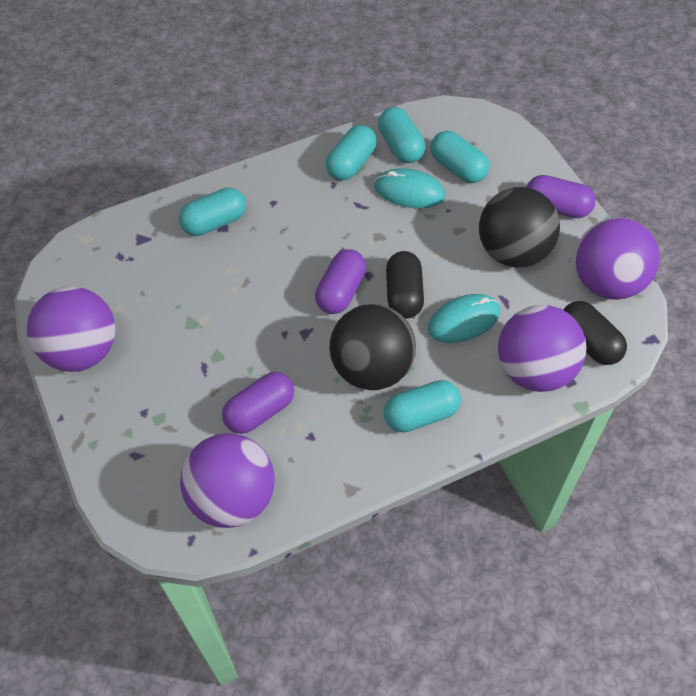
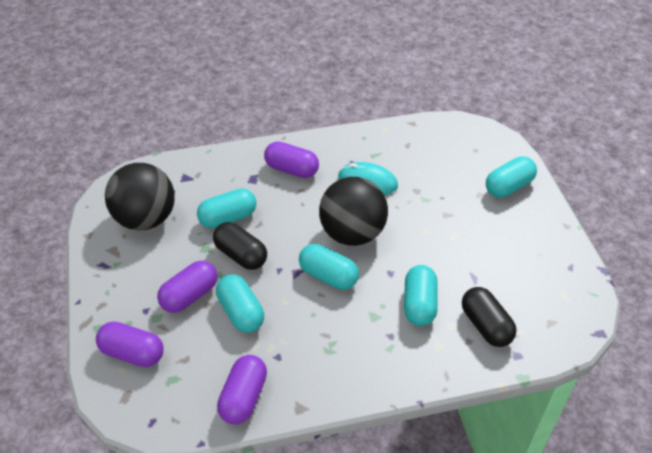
purple ball: [27,286,115,372] [180,433,275,528] [498,305,587,392] [574,217,659,300] = 4 -> none = 0
purple capsule: [222,372,294,434] [315,249,366,314] [526,175,596,218] = 3 -> [96,321,164,367] [157,260,218,313] [217,355,267,424] [264,141,319,178] = 4
turquoise mouse: [374,168,445,208] [428,294,500,343] = 2 -> [338,162,398,195] = 1

